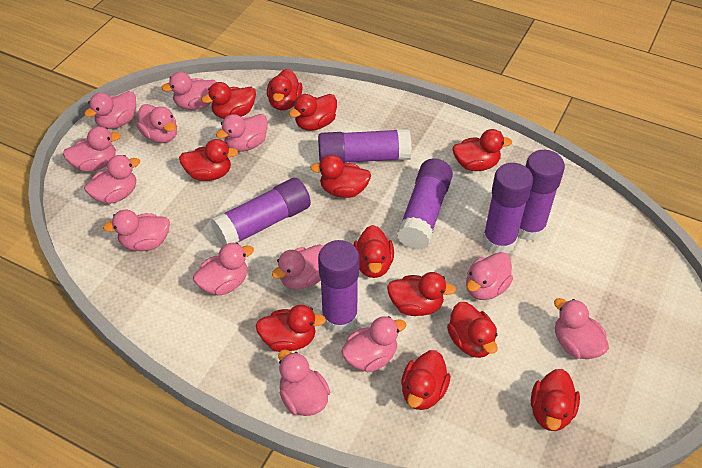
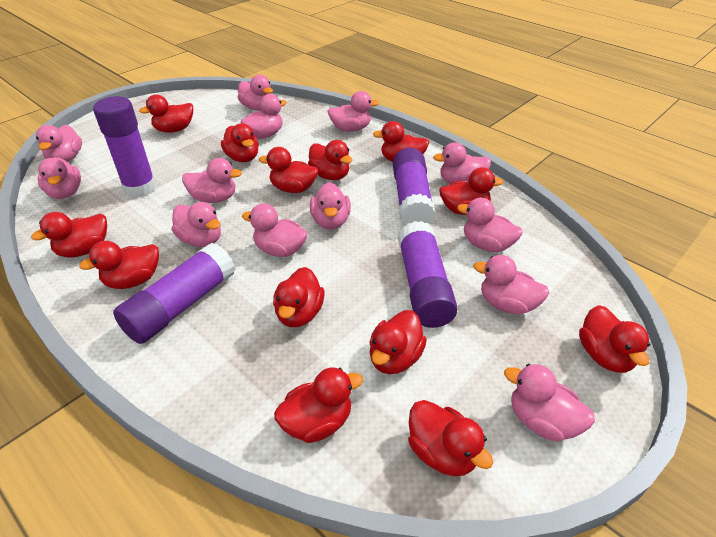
purple glue stick: [211,178,311,246] [318,129,412,163] [318,240,360,333] [397,158,453,250] [483,163,533,253] [518,150,565,241] = 6 -> [93,96,157,198] [113,243,235,344] [393,148,435,225] [398,221,458,328] = 4
red duck: [179,139,238,181] [201,82,256,119] [255,305,326,352] [267,69,302,111] [289,94,337,131] [310,155,371,198] [354,225,394,278] [387,272,456,316] [401,350,450,410] [447,302,498,358] [452,129,512,171] [531,369,580,431] = 12 -> [31,212,107,258] [79,241,159,289] [139,94,193,133] [221,123,259,162] [259,147,318,193] [273,267,325,327] [274,368,363,443] [308,140,353,180] [369,310,427,374] [373,121,429,162] [408,400,493,476] [439,167,503,215] [579,305,650,373] = 13

